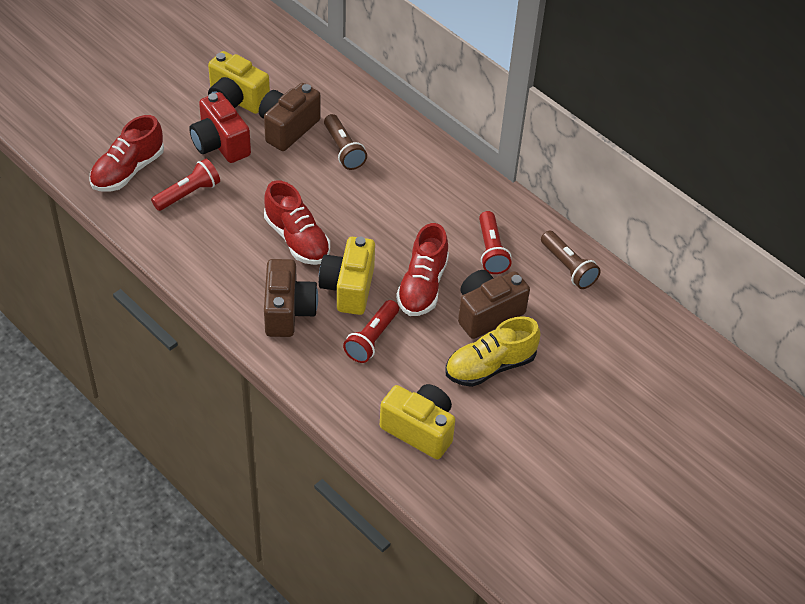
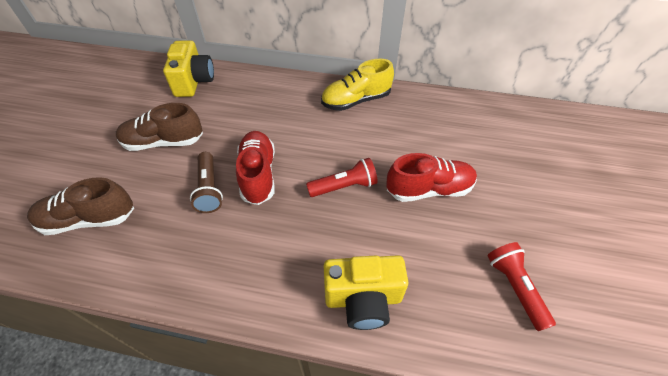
brown camera: [259,83,321,151] [264,259,318,337] [458,270,530,339] = 3 -> none = 0
brown flashlight: [324,114,367,170] [541,230,601,289] = 2 -> [190,152,223,213] = 1
brown shoe: none = 0 -> [27,177,134,235] [116,103,203,151] = 2
red camera: [189,92,251,163] = 1 -> none = 0
red flashlight: [151,159,220,211] [343,300,399,363] [479,211,511,274] = 3 -> [306,158,377,197] [487,242,556,331] = 2
red shoe: [89,115,164,192] [264,180,330,265] [396,223,449,316] = 3 -> [236,131,275,205] [386,153,477,202] = 2
yellow camera: [208,51,270,114] [319,237,375,315] [380,384,455,459] = 3 -> [163,40,214,97] [324,255,408,330] = 2

